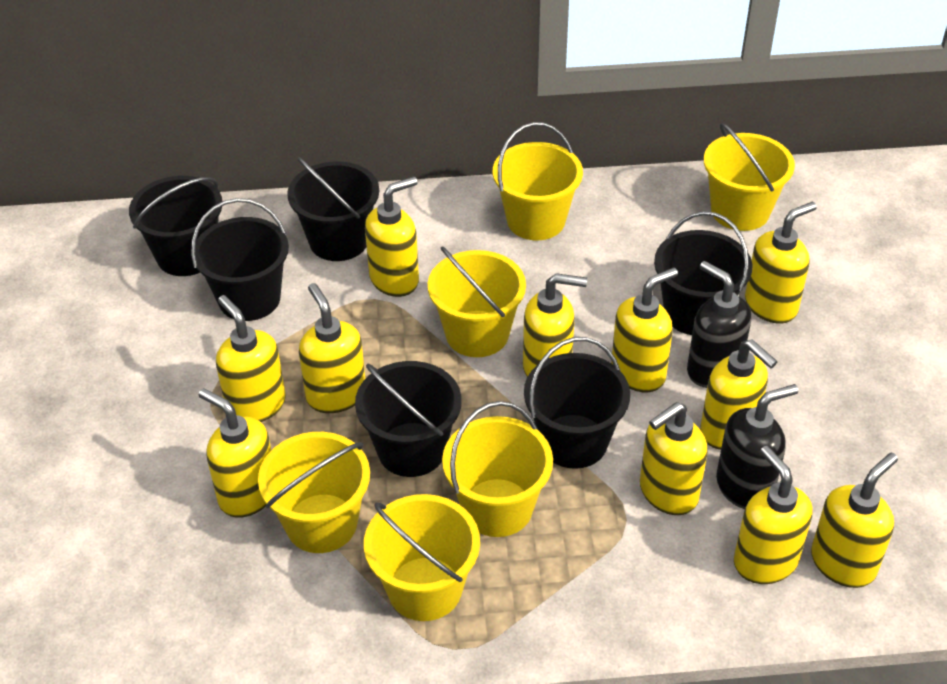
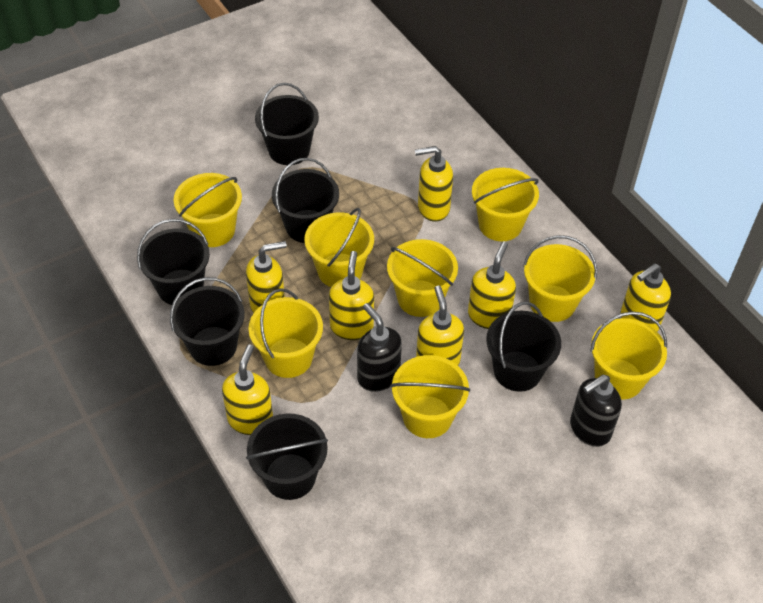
yellow bucket: [258,432,370,553] [364,494,480,621] [428,246,526,357] [442,401,553,537] [493,122,583,240] [704,123,795,231] = 6 -> [174,173,242,247] [248,288,323,378] [304,208,374,287] [387,239,458,317] [390,355,470,438] [472,168,539,241] [523,235,597,322] [590,311,667,400] = 8
yellow soap dispenser: [199,388,271,518] [216,295,286,422] [299,283,365,413] [365,176,419,297] [523,273,587,377] [611,267,678,392] [640,402,708,515] [700,339,778,450] [734,446,813,584] [745,202,817,324] [811,452,898,588] = 11 -> [222,344,273,435] [246,241,287,313] [329,251,374,340] [415,146,453,222] [416,285,464,365] [468,241,516,329] [620,263,671,332] = 7

